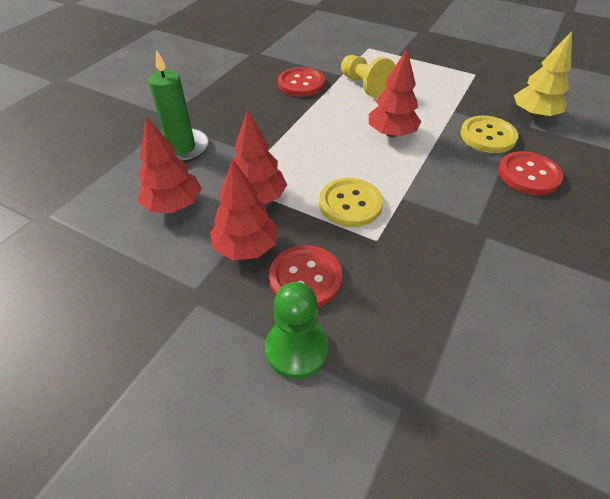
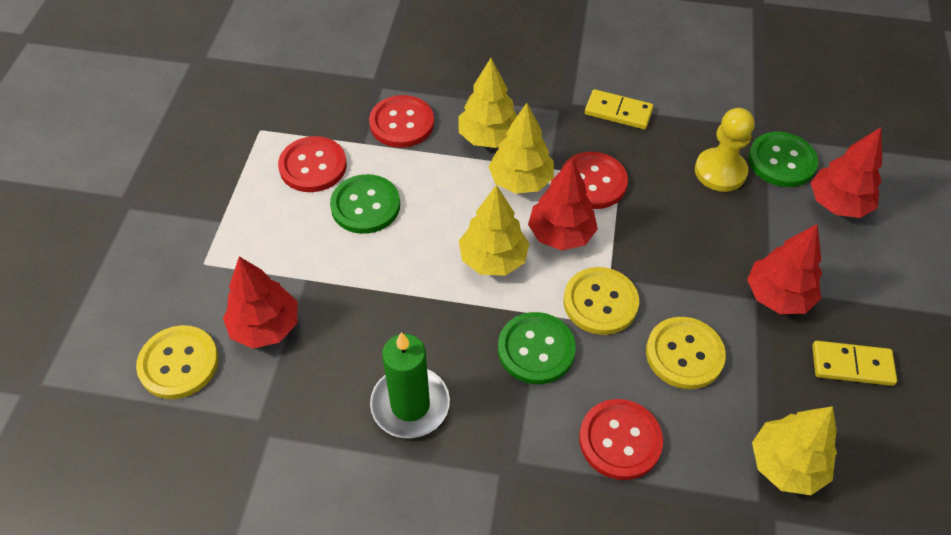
green button: none = 0 -> [330,174,400,234] [498,312,576,384] [748,132,818,187] = 3
green pawn: [265,282,329,379] = 1 -> none = 0
red button: [269,245,343,307] [278,67,325,97] [498,151,563,195] = 3 -> [278,136,347,192] [369,95,434,148] [561,152,628,209] [579,399,663,480] = 4
yellow button: [319,178,383,227] [460,116,518,153] = 2 -> [136,325,219,399] [563,267,639,335] [646,317,726,389] = 3
yellow domino: none = 0 -> [585,89,654,129] [812,341,897,386] = 2
yellow tree: [514,31,572,118] = 1 -> [459,58,517,148] [459,185,529,276] [488,103,554,194] [752,406,837,495] = 4

